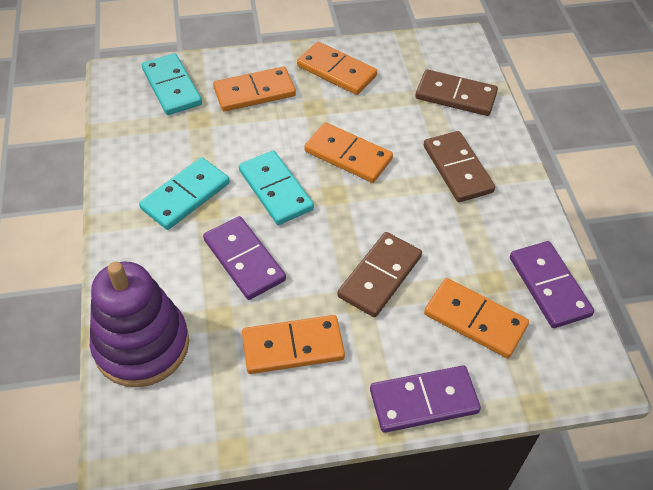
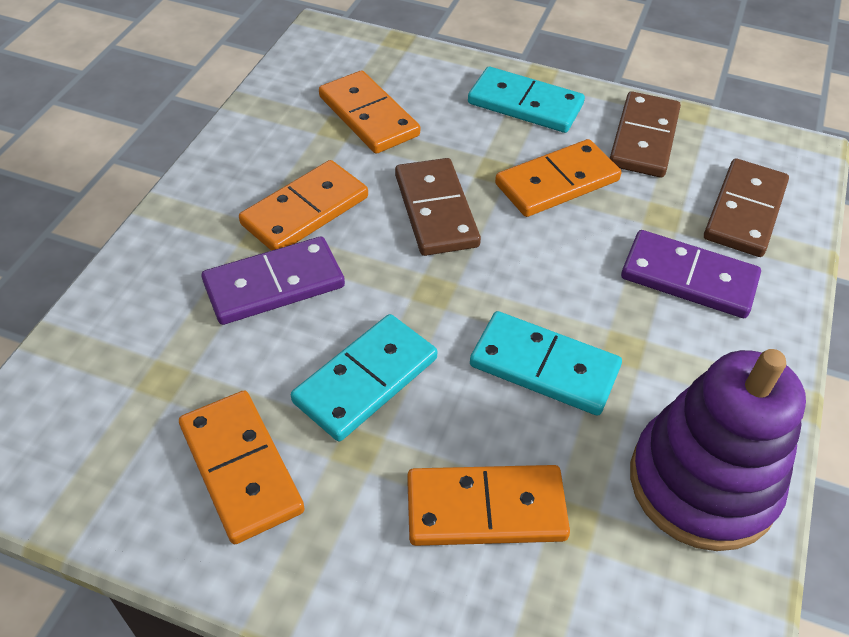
purple domino: [203,216,286,300] [370,365,481,433] [510,241,594,328] = 3 -> [201,237,345,325] [621,230,761,318] = 2

